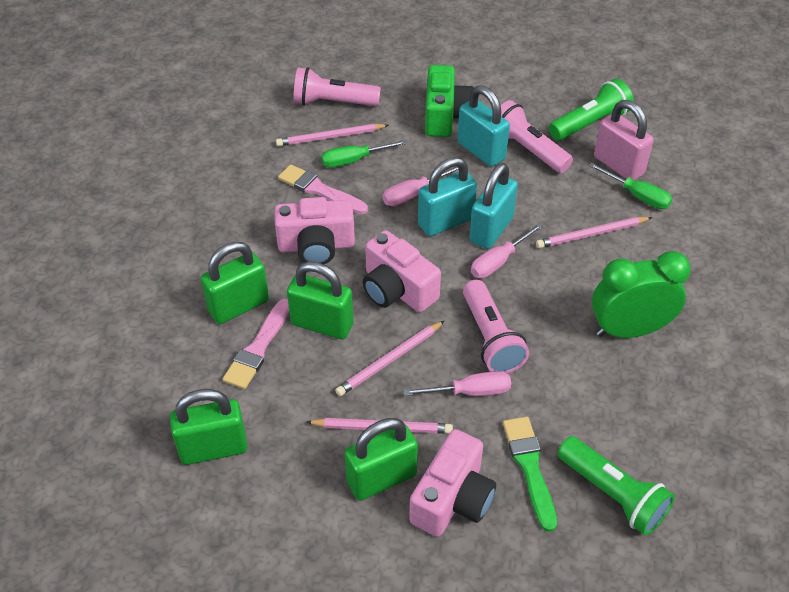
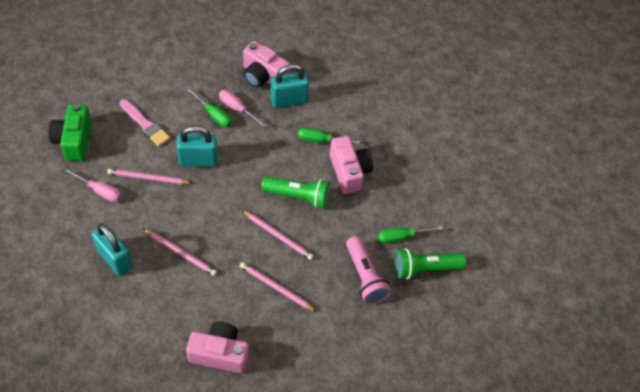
green brush: [503,417,557,532] = 1 -> none = 0
green clock: [592,251,691,338] = 1 -> none = 0
green padlock: [170,389,248,465] [201,242,269,324] [287,261,354,339] [345,418,418,501] = 4 -> none = 0
green screwdriver: [321,140,408,168] [589,163,672,209] = 2 -> [186,88,232,127] [298,127,360,144] [378,226,443,244] = 3
pink brush: [223,299,289,389] [278,164,368,214] = 2 -> [120,99,170,147] = 1
pink flashlight: [293,67,381,106] [463,280,529,373] [501,100,573,173] = 3 -> [346,236,391,304] = 1
pink padlock: [594,100,654,180] = 1 -> none = 0
pink screwdriver: [383,166,459,206] [403,371,511,396] [471,223,543,278] = 3 -> [64,168,121,202] [219,90,267,128] = 2

